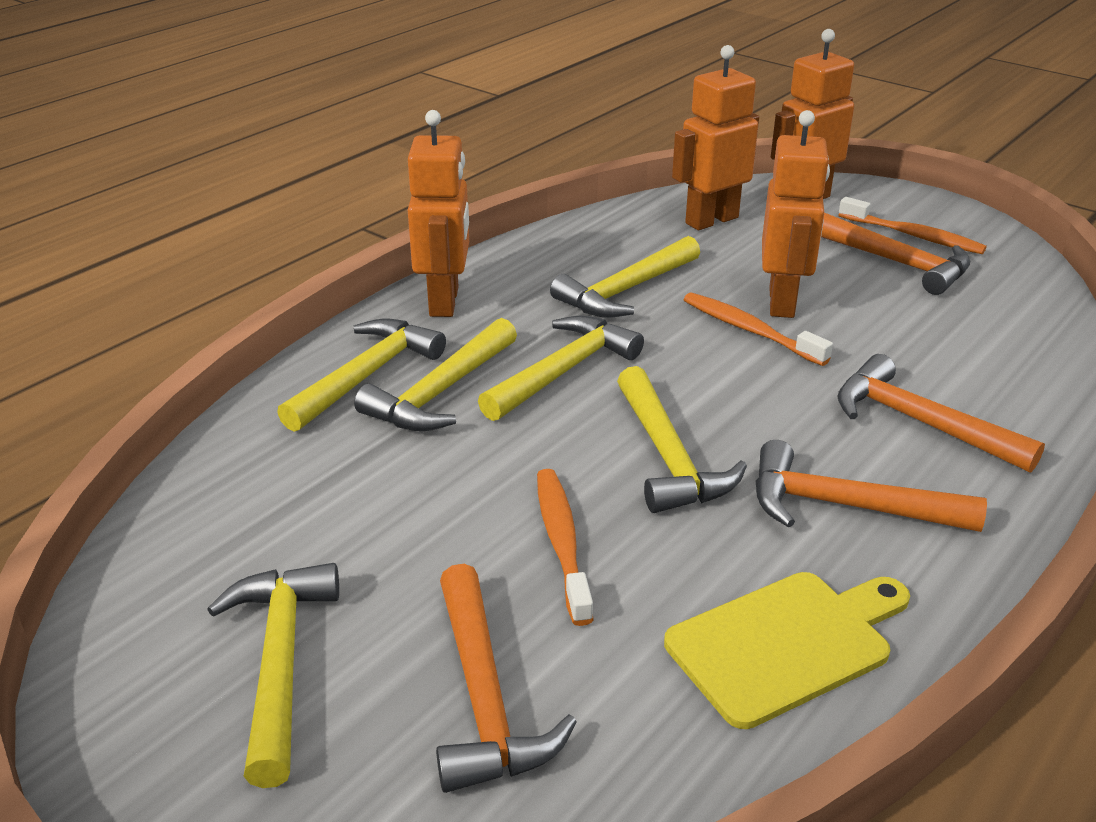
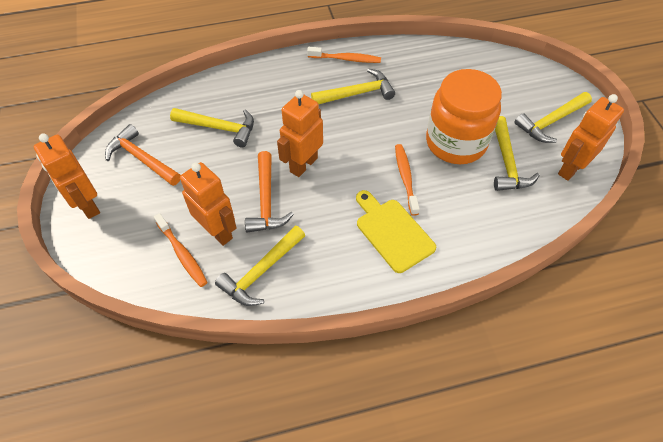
orange hammer: [436,564,577,793] [756,440,987,532] [821,213,970,295] [837,354,1045,473] = 4 -> [105,124,181,186] [245,151,294,233] = 2
orange jar: none = 0 -> [426,69,502,164] = 1
yellow hammer: [207,563,339,788] [277,319,446,432] [354,318,517,431] [478,315,644,421] [550,236,700,318] [617,366,747,513] = 6 -> [170,108,254,147] [215,226,305,306] [311,69,395,104] [494,116,540,191] [514,92,592,143] = 5

